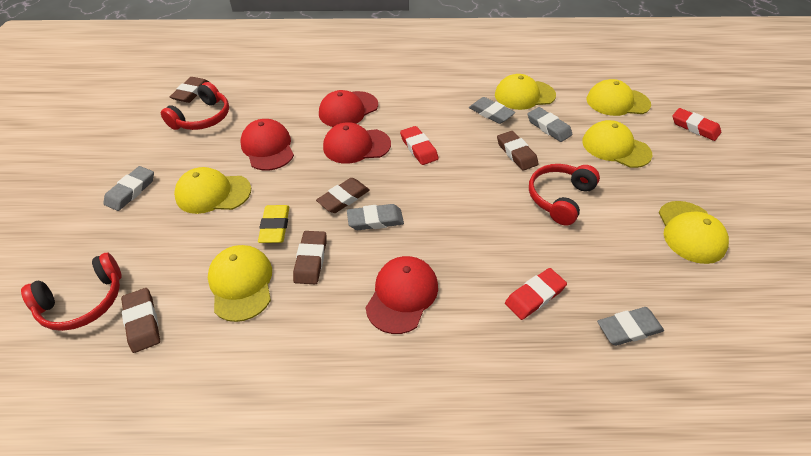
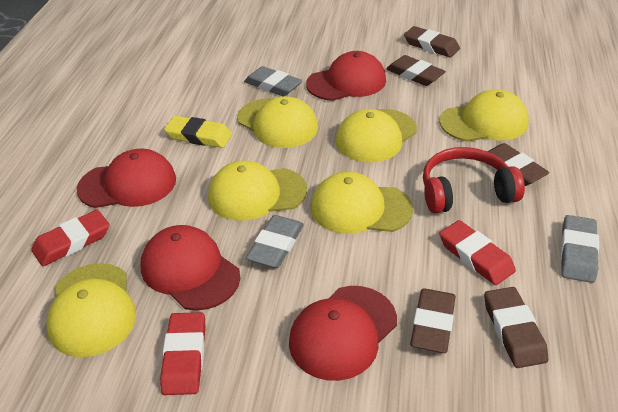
grey eraser: [103,166,154,211] [347,204,404,230] [469,97,515,124] [528,107,573,142] [597,307,664,346] = 5 -> [244,66,302,96] [246,215,304,268] [561,215,599,283] = 3
red headphones: [21,253,122,331] [161,82,229,130] [529,164,600,226] = 3 -> [423,147,525,214] = 1

